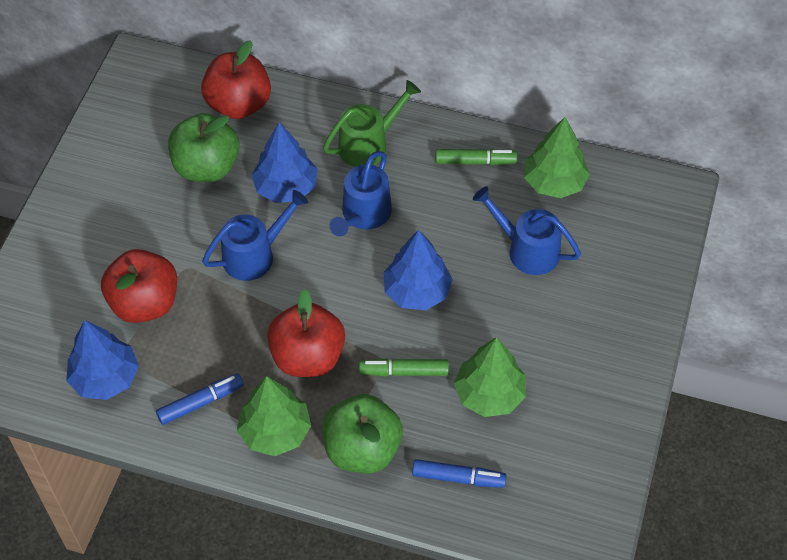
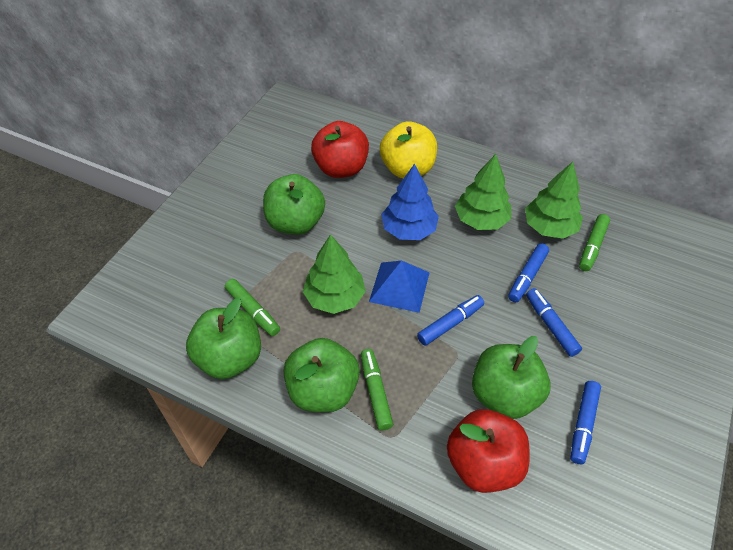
blue marker: [156,374,244,425] [412,459,507,488] = 2 -> [417,295,484,346] [508,243,549,302] [526,288,582,357] [570,381,601,464] = 4
blue pyramid: none = 0 -> [369,261,430,313] = 1
blue tree: [66,320,139,400] [252,122,318,203] [383,230,453,310] = 3 -> [381,164,439,240] = 1
blue watering can: [202,190,308,281] [329,151,392,237] [473,186,581,275] = 3 -> none = 0
green apple: [168,113,240,182] [322,394,403,473] = 2 -> [186,298,261,379] [263,174,325,235] [284,338,360,412] [472,336,550,419] = 4
green marker: [359,358,449,377] [436,149,517,165] = 2 -> [225,279,280,336] [361,349,393,430] [579,214,610,271] = 3
green watering can: [323,80,421,167] = 1 -> none = 0
red apple: [101,249,177,323] [201,40,271,119] [267,289,345,377] = 3 -> [311,121,369,178] [447,409,530,493] = 2
yellow apple: none = 0 -> [380,121,437,178] = 1

